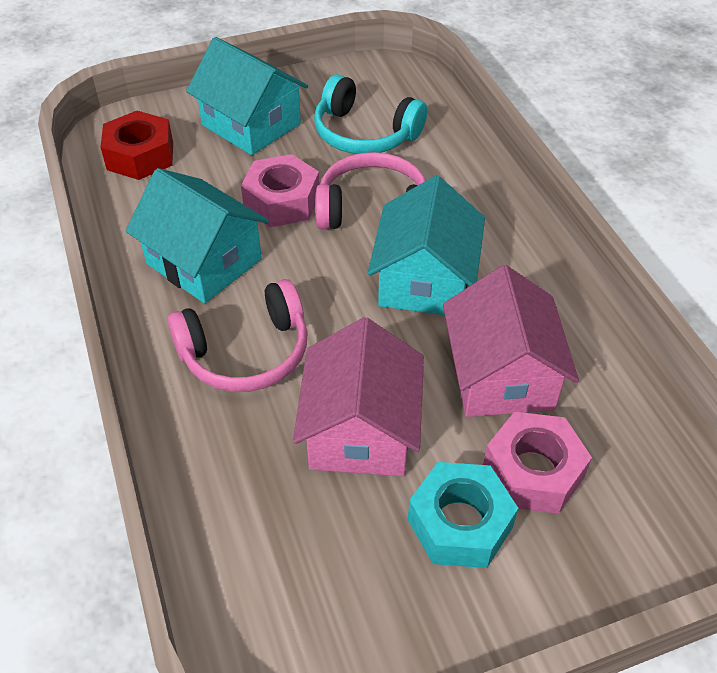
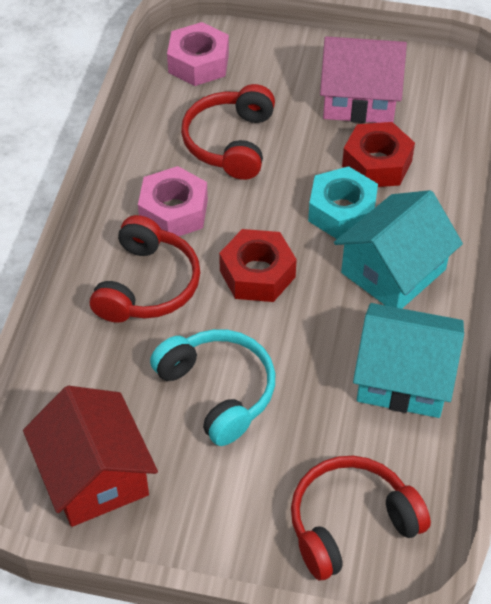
pink headphones: [167,279,308,392] [315,152,426,229] = 2 -> none = 0
pink house: [293,318,424,476] [443,265,579,417] = 2 -> [320,36,407,123] = 1
red headphones: none = 0 -> [90,215,200,323] [181,84,275,180] [291,456,431,580] = 3
red house: none = 0 -> [23,386,158,527] = 1
red nut: [100,111,173,180] = 1 -> [219,229,297,302] [342,122,415,187] = 2
turquoise house: [125,168,269,303] [186,37,308,155] [368,176,485,315] = 3 -> [334,190,463,309] [353,303,464,418] = 2

